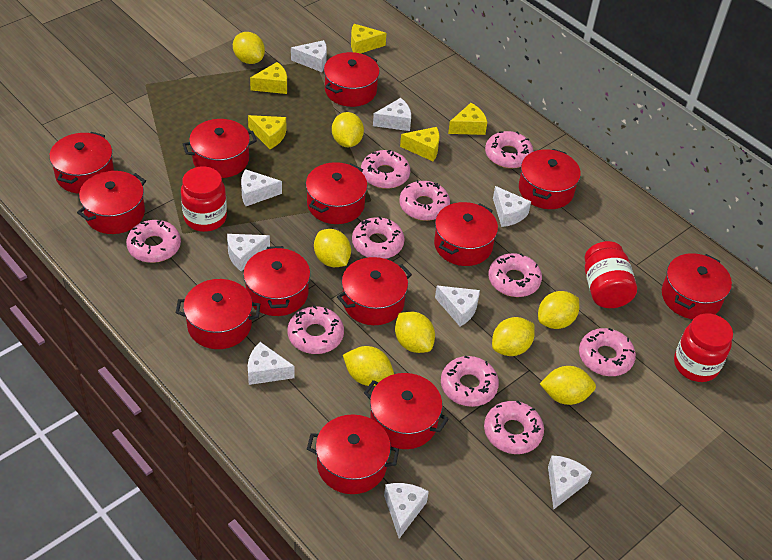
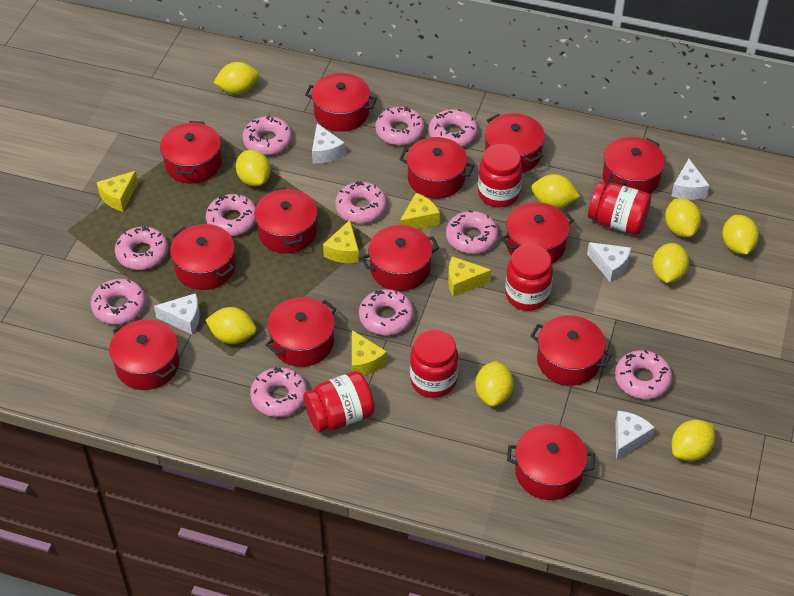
pink donut: [126,220,181,263] [287,306,344,354] [352,216,404,259] [361,150,410,189] [399,180,450,221] [441,356,499,407] [484,401,544,454] [485,131,534,168] [488,253,542,297] [579,328,636,376] = 10 -> [91,279,146,324] [115,226,168,270] [206,194,256,236] [242,116,292,155] [250,367,308,417] [335,181,387,223] [359,289,414,335] [375,107,424,145] [429,109,478,147] [446,210,498,254] [615,350,672,399] = 11
red jar: [181,166,227,232] [585,241,637,308] [674,313,733,382] = 3 -> [303,371,375,432] [410,329,458,398] [478,144,523,207] [505,244,553,311] [588,182,651,235] = 5
white cheese: [227,234,270,271] [241,169,282,206] [248,342,295,385] [291,40,327,72] [373,98,411,131] [384,483,429,539] [435,286,480,327] [493,186,531,227] [548,455,592,509] = 9 -> [154,293,200,334] [312,124,345,163] [587,242,631,283] [615,411,655,461] [671,159,709,200] = 5
yellow lemon: [233,32,265,64] [314,229,351,267] [332,112,364,147] [343,346,394,386] [395,312,435,353] [492,317,535,356] [538,291,579,329] [540,366,596,405] = 8 -> [206,307,257,344] [213,62,259,94] [236,150,270,186] [475,361,514,407] [531,174,580,209] [652,243,689,283] [665,198,701,237] [672,420,715,461] [722,215,759,254] = 9

